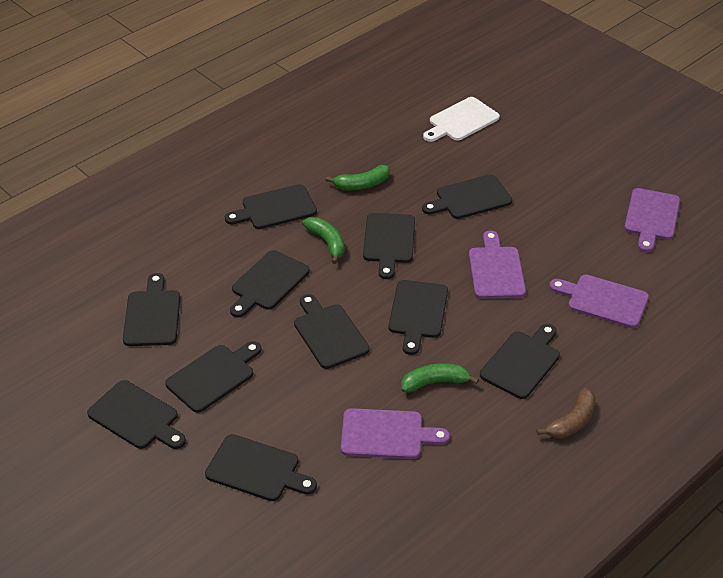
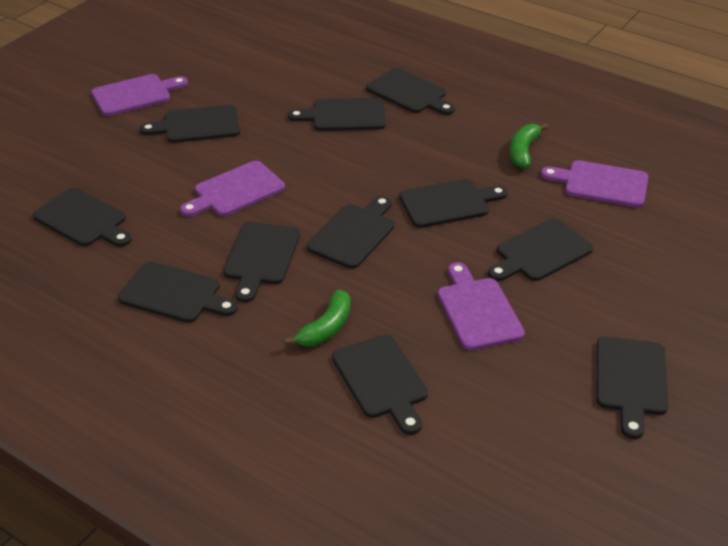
brown banana: [537,388,596,439] = 1 -> none = 0
green banana: [302,217,345,264] [326,165,390,190] [401,363,479,392] = 3 -> [284,289,350,346] [510,123,548,168] = 2
white cutting board: [423,97,500,142] = 1 -> none = 0

